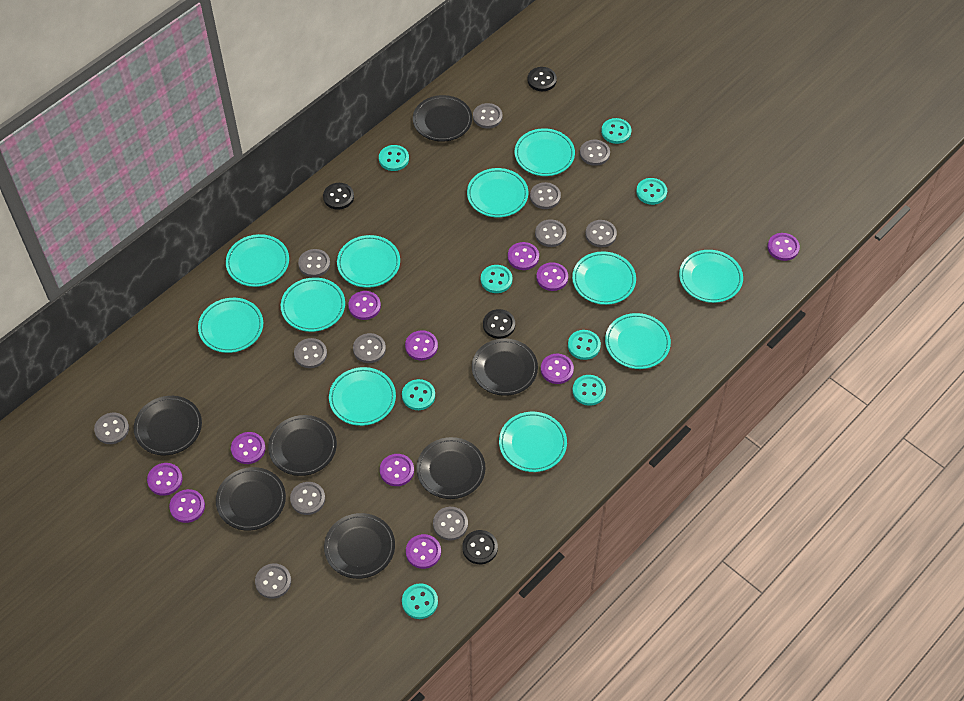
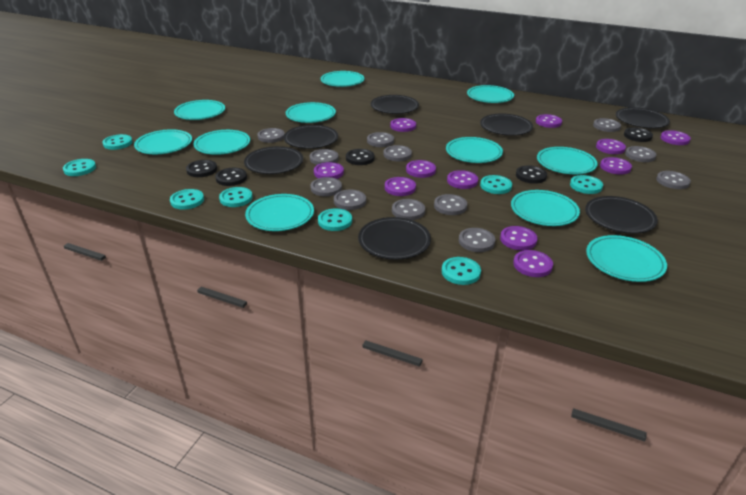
black button: [323,183,354,210] [462,530,498,564] [483,309,515,339] [527,67,557,91] = 4 -> [186,160,217,177] [215,168,247,186] [346,149,374,165] [516,165,547,184] [624,127,653,142] = 5

